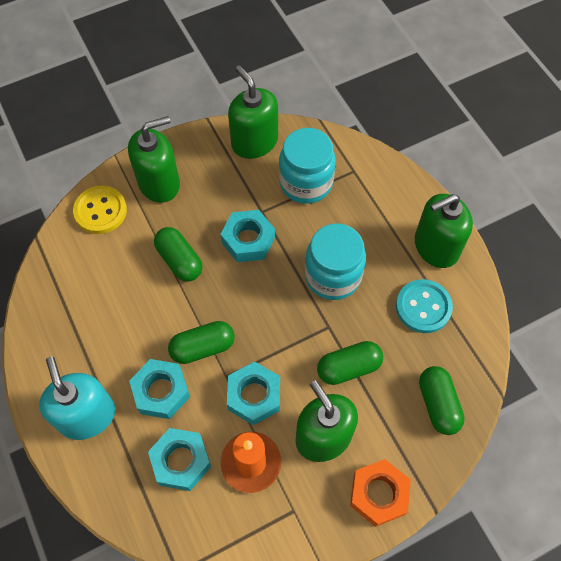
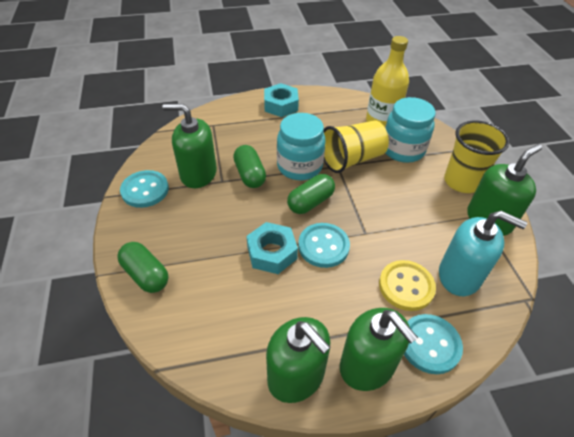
green capsule: [154,227,203,281] [168,321,235,364] [317,341,383,385] [419,366,465,435] = 4 -> [117,242,168,293] [233,145,266,188] [287,174,335,214] = 3
orange candle: [221,432,281,493] = 1 -> none = 0
orange nut: [350,459,411,527] = 1 -> none = 0
turquoise button: [396,279,453,333] = 1 -> [120,170,169,208] [298,223,350,268] [404,314,463,374] = 3
turquoise nut: [129,359,190,419] [148,428,211,491] [220,210,275,262] [227,361,280,425] = 4 -> [246,222,298,274] [264,83,299,117] = 2
yellow bottle: none = 0 -> [366,36,409,127] = 1
yellow cup: none = 0 -> [324,120,389,173] [444,120,509,193] = 2

